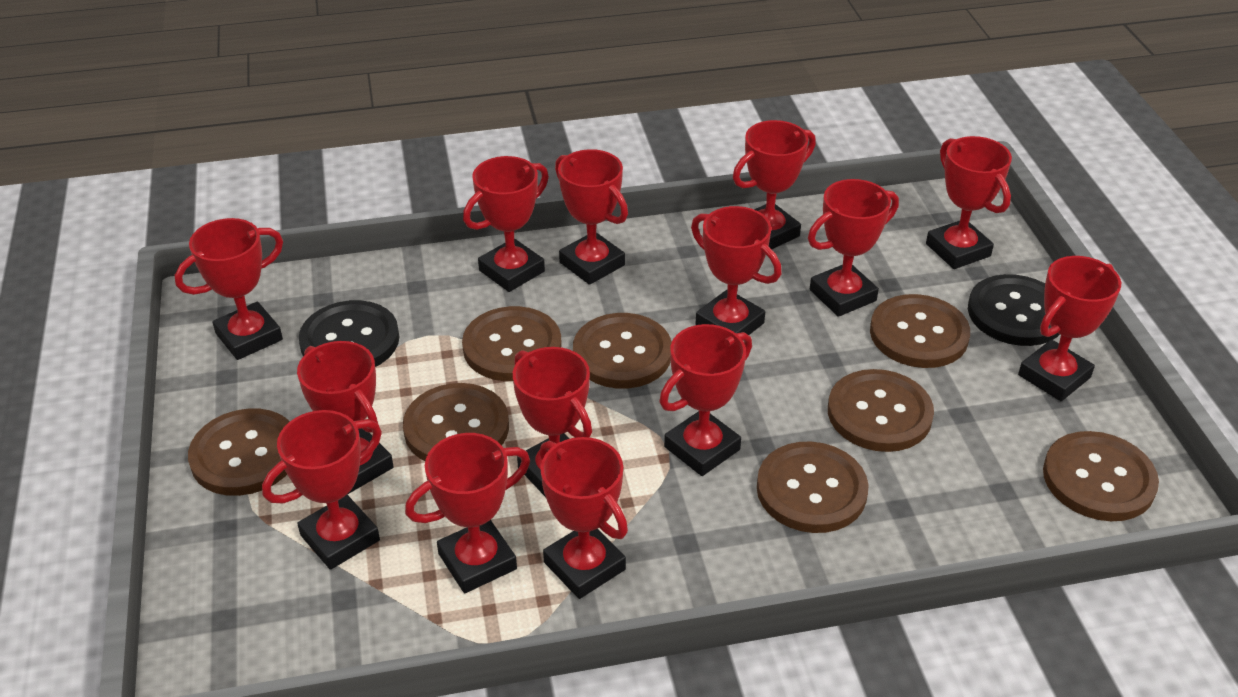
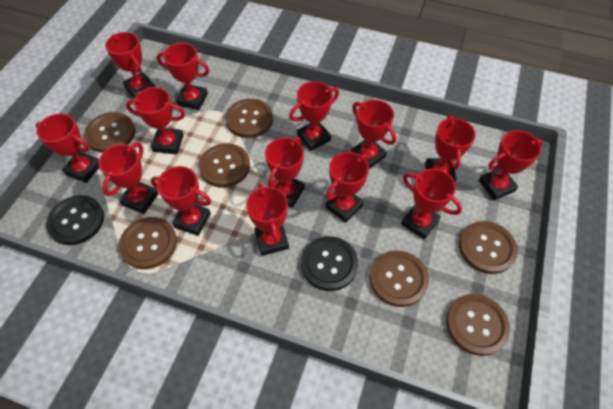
brown button: [188,409,290,496] [403,383,509,461] [462,306,562,381] [573,313,672,389] [757,442,869,533] [828,369,934,452] [870,294,970,368] [1043,431,1159,521] = 8 -> [84,112,135,153] [119,217,177,269] [199,143,250,188] [225,99,273,138] [370,251,429,307] [446,294,510,356] [459,221,518,274] = 7

